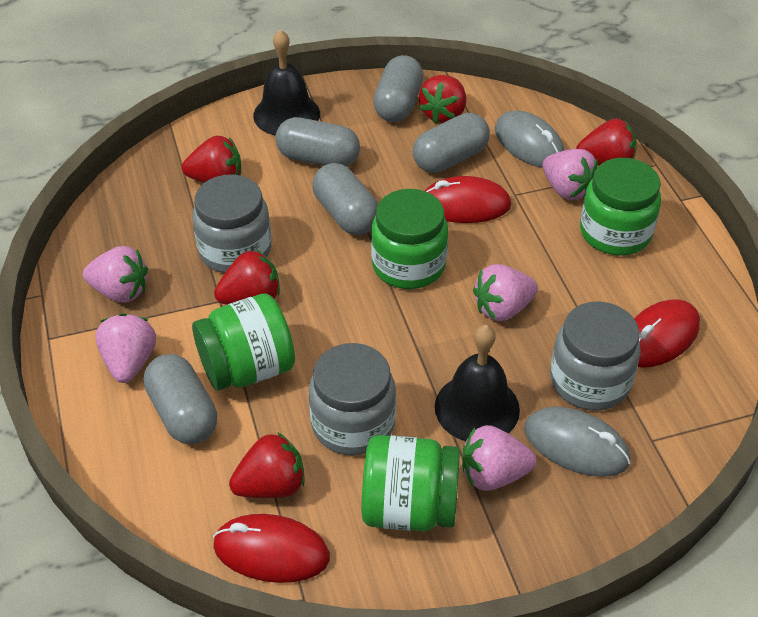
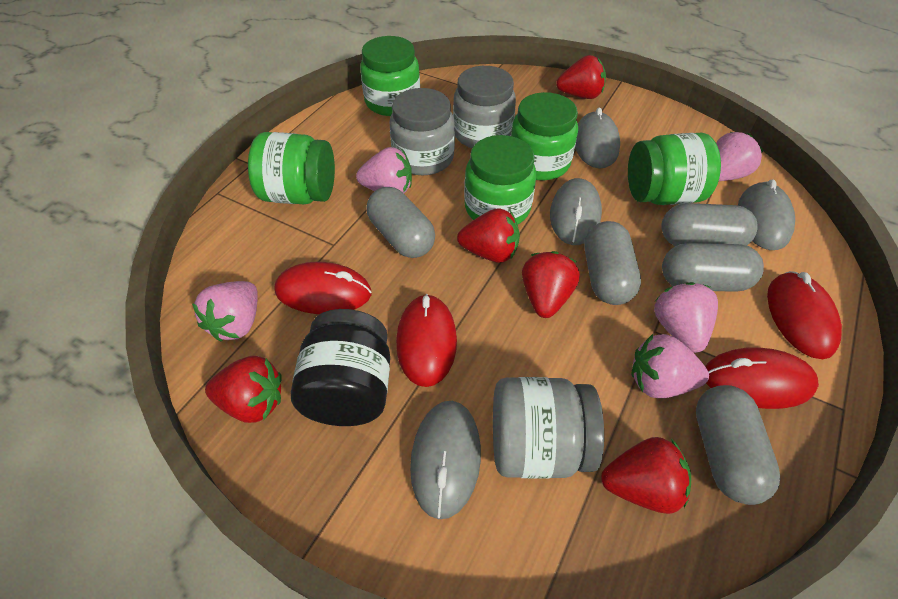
black bell: [253,29,320,136] [435,325,520,441] = 2 -> none = 0
black jar: none = 0 -> [291,309,390,426] = 1
green jar: [192,293,295,391] [361,435,460,531] [371,189,448,289] [580,158,661,256] = 4 -> [248,132,335,204] [360,36,420,116] [464,135,536,225] [511,92,578,180] [628,133,721,205] = 5
grey mouse: [495,111,565,168] [524,407,630,477] = 2 -> [410,401,481,519] [550,178,602,245] [575,108,620,169] [738,180,795,250] = 4
red mouse: [213,514,330,583] [425,176,511,223] [634,299,700,368] = 3 -> [275,262,372,314] [396,294,457,387] [705,347,819,409] [767,271,842,359] = 4

